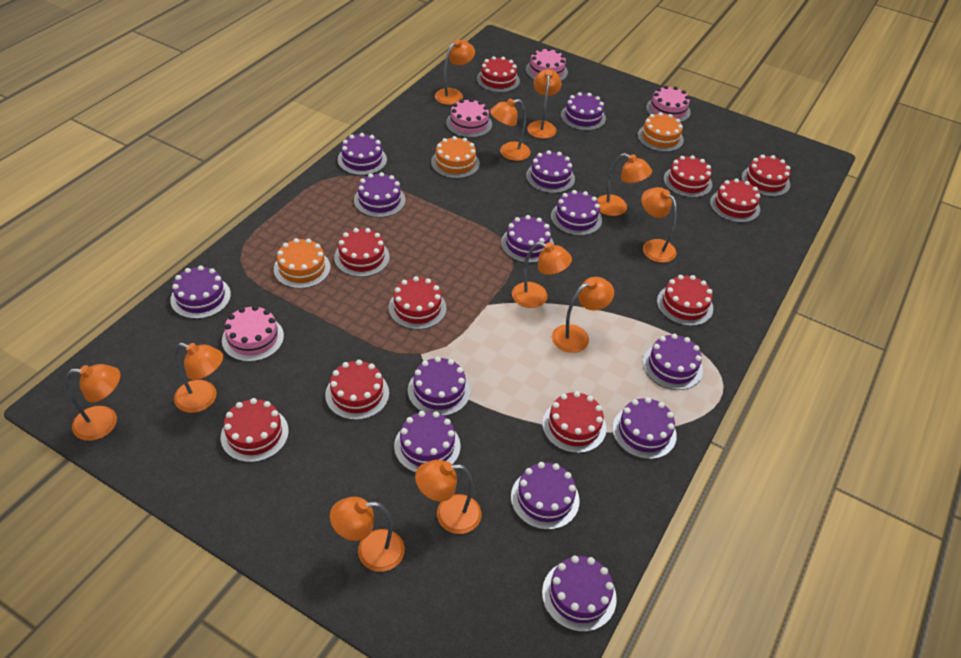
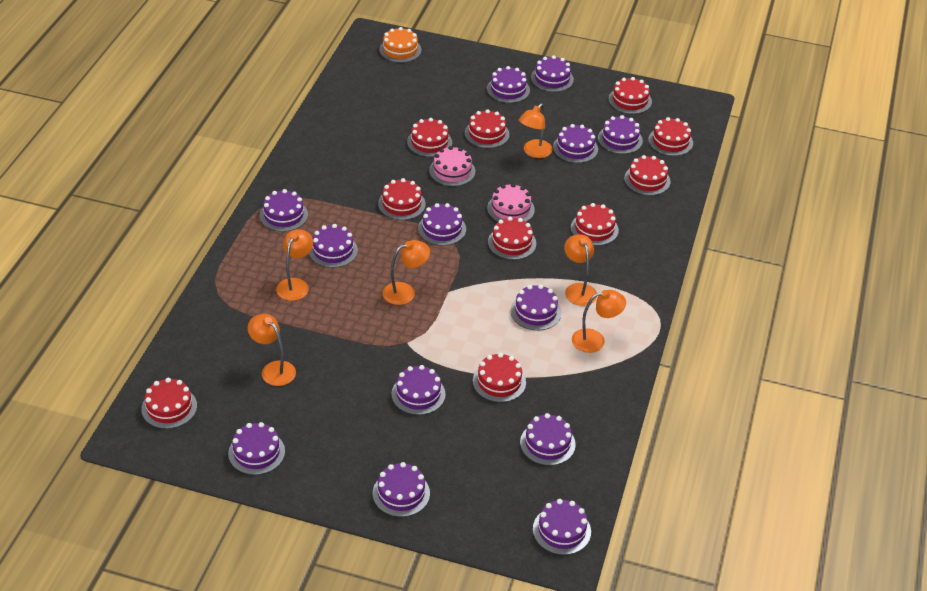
orange cake: [274,238,330,288] [431,136,480,178] [638,112,684,152] = 3 -> [379,27,421,63] = 1
orange lamp: [66,364,120,441] [174,343,223,413] [330,497,405,572] [415,460,481,534] [435,39,475,105] [490,99,530,161] [512,242,572,308] [527,69,562,139] [552,277,614,353] [597,153,652,216] [641,187,677,263] = 11 -> [248,314,296,386] [276,229,313,301] [383,240,430,305] [519,103,552,158] [564,234,597,306] [572,290,626,353] = 6
pink cake: [222,305,284,362] [446,98,492,138] [526,48,568,81] [646,85,691,122] = 4 -> [429,146,475,186] [487,183,535,222] = 2

